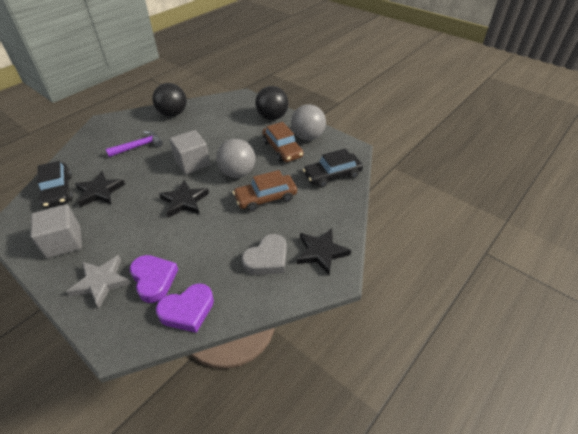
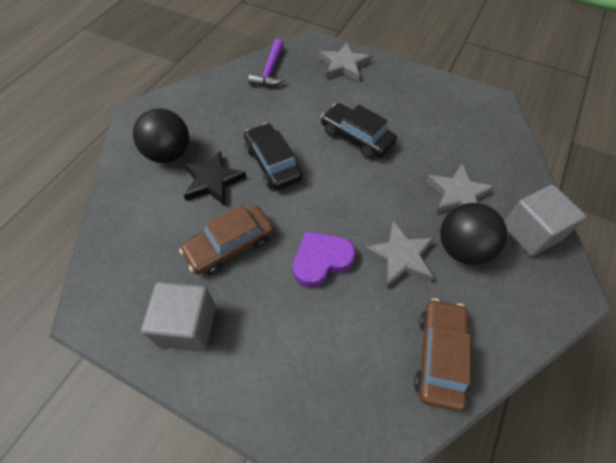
black star: [75,171,125,207] [159,180,209,218] [297,228,351,275] = 3 -> [184,150,247,206] = 1
grey ball: [216,139,255,178] [291,104,326,140] = 2 -> none = 0
grey heart: [242,234,287,275] = 1 -> none = 0
grey star: [66,255,131,308] = 1 -> [319,43,371,81] [364,221,434,287] [427,164,495,213] = 3
purple heart: [130,255,178,303] [156,283,214,333] = 2 -> [293,231,355,288] = 1

